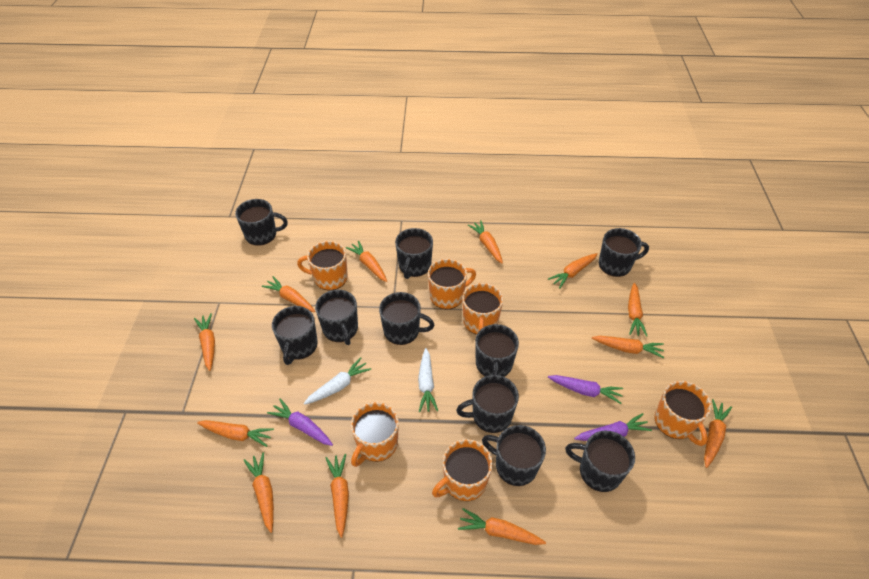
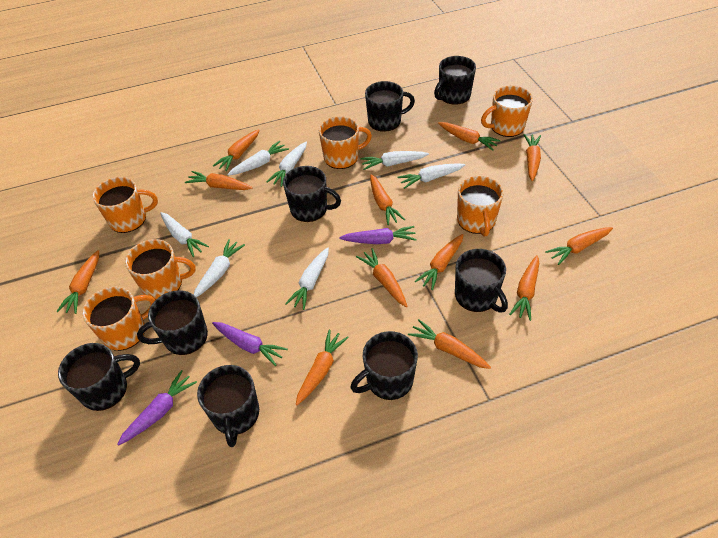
black mug: [235,199,288,246] [272,306,318,365] [315,290,358,345] [379,292,434,345] [395,228,433,279] [456,375,519,433] [475,324,519,377] [482,425,546,486] [565,431,635,492] [599,228,649,277] = 10 -> [58,343,140,411] [137,290,208,355] [197,365,259,447] [283,166,341,222] [351,331,418,400] [365,81,415,132] [434,56,476,105] [455,249,508,312] = 8
white carrot: [304,357,371,405] [418,348,438,412] = 2 -> [161,212,209,257] [194,239,245,297] [227,141,289,176] [266,141,307,187] [285,247,329,310] [360,151,429,170] [397,163,465,189] = 7

